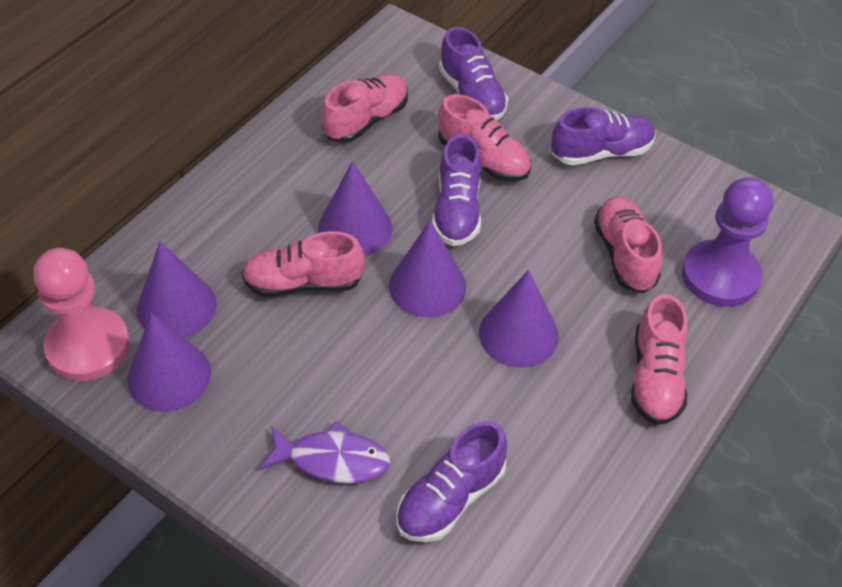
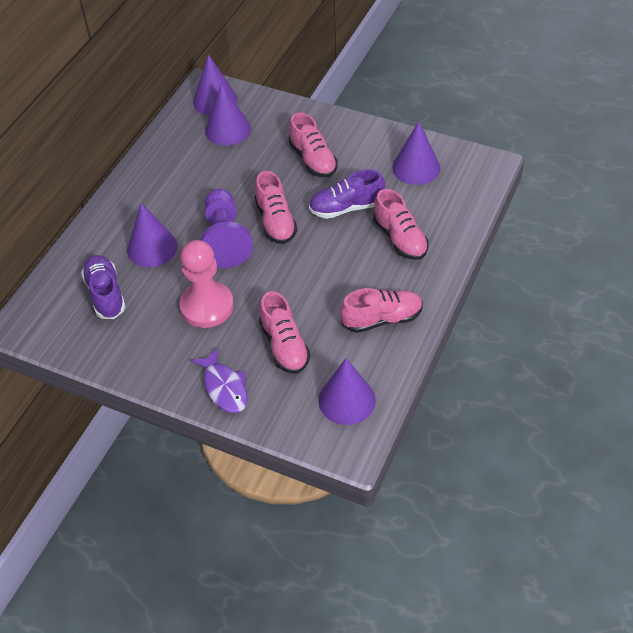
purple shoe: [396,421,507,542] [432,134,481,246] [439,27,508,120] [551,107,656,165] = 4 -> [81,255,125,319] [309,169,385,219] = 2

